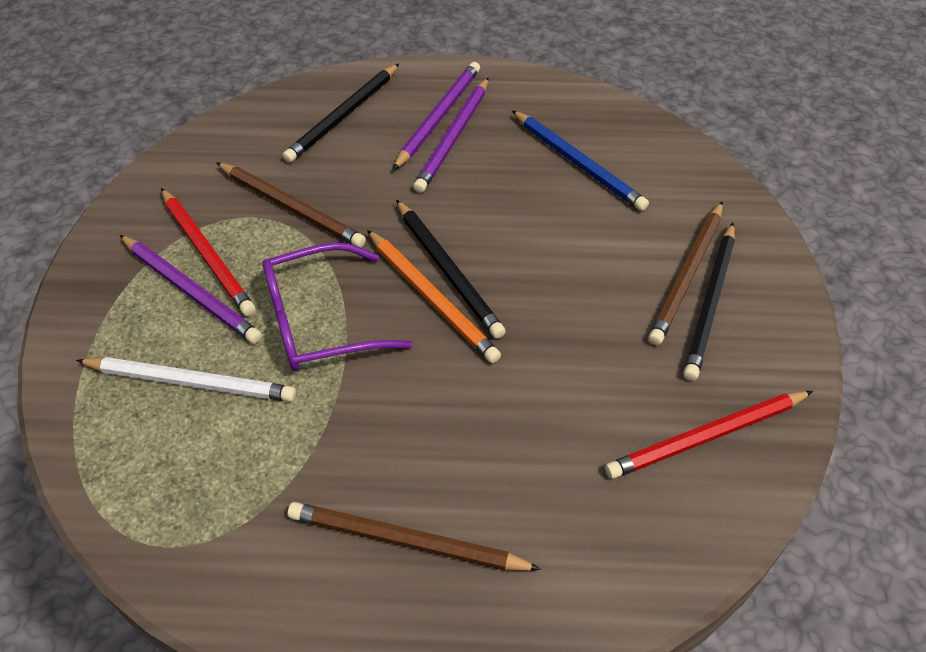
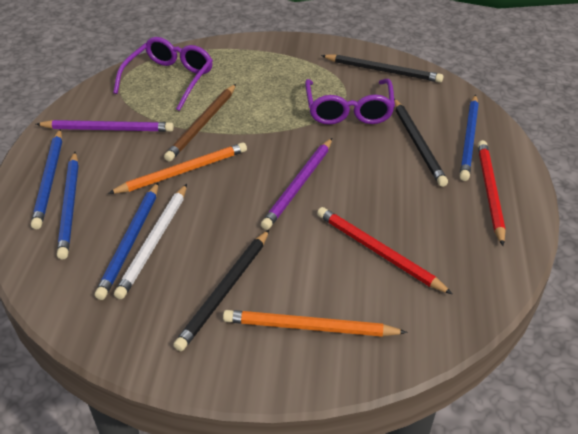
blue pencil: [512,110,649,211] = 1 -> [31,129,62,229] [57,152,79,259] [95,183,158,300] [460,95,479,181] = 4
brown pencil: [216,162,366,247] [288,502,541,571] [648,201,723,345] = 3 -> [164,84,236,162] = 1
orange pencil: [367,230,501,363] = 1 -> [108,142,247,194] [223,310,407,337] = 2
purple glasses: [262,242,413,371] = 1 -> [113,37,213,111] [305,79,395,125] = 2
purple pencil: [120,235,262,344] [393,62,480,170] [413,78,489,193] = 3 -> [36,120,174,132] [261,138,332,230] = 2

